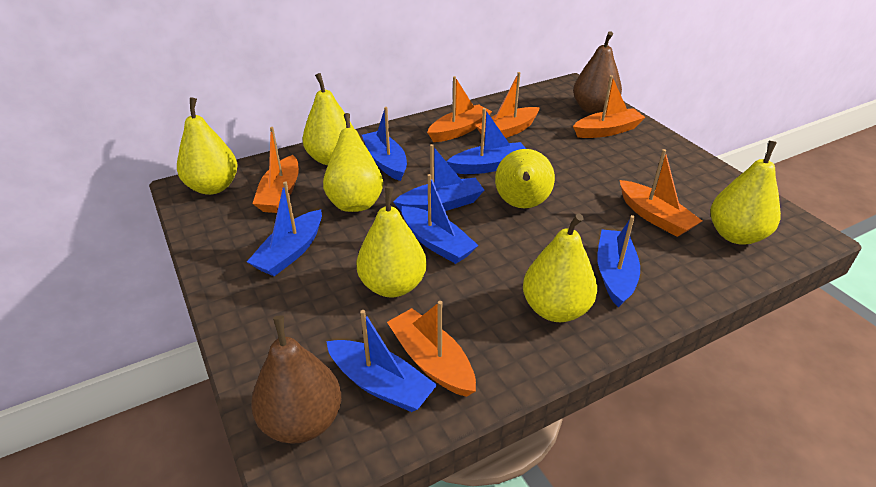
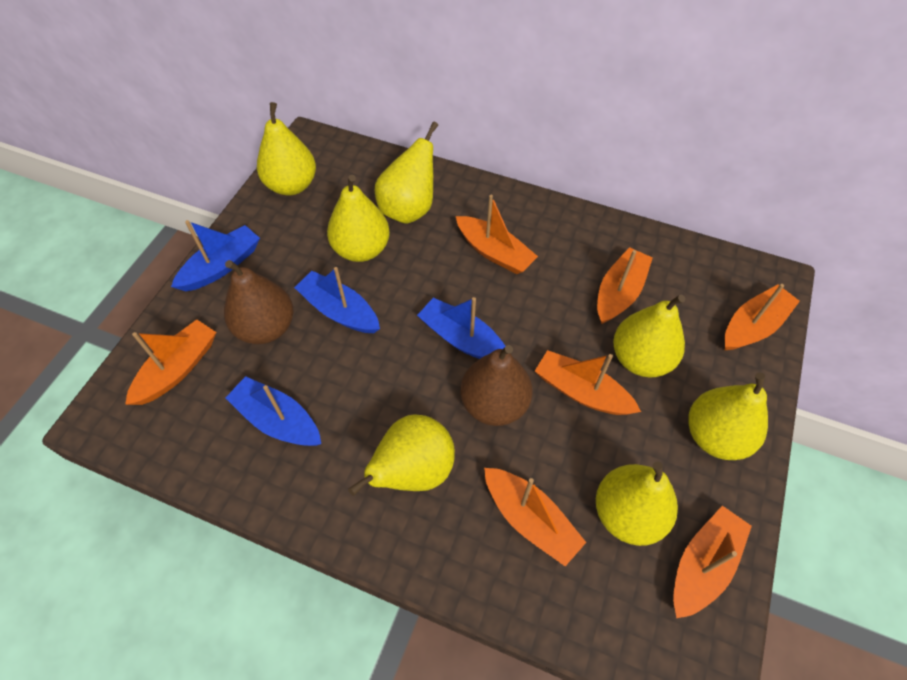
blue boat: [247,181,322,276] [326,310,437,412] [362,107,407,181] [393,144,484,212] [402,174,479,264] [447,108,526,174] [597,215,640,308] = 7 -> [171,220,260,291] [226,376,321,446] [294,267,380,333] [417,297,505,359] = 4
orange boat: [252,127,299,213] [387,301,476,397] [427,76,492,142] [475,72,540,138] [573,75,645,138] [620,149,702,237] = 6 -> [125,319,216,405] [456,195,538,274] [484,468,586,566] [535,350,641,415] [597,247,653,324] [673,506,752,619] [725,284,800,350] = 7

